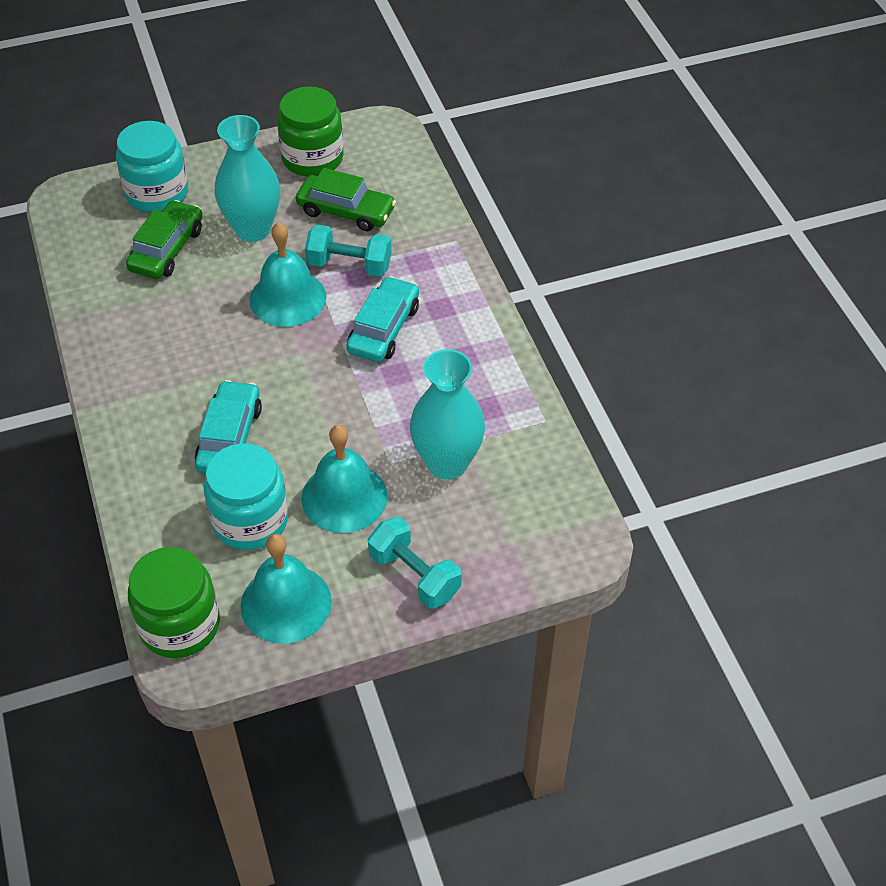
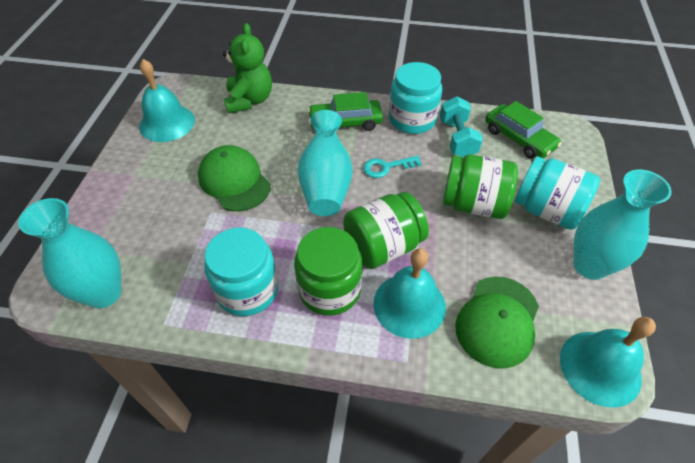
green cap: none = 0 -> [198,145,271,211] [455,276,539,369] = 2
green jar: [128,547,220,658] [277,87,344,177] = 2 -> [294,227,362,316] [343,192,429,269] [443,154,518,219] = 3
green teddy bear: none = 0 -> [223,23,272,113] = 1
turquoise car: [195,380,262,473] [346,276,419,362] = 2 -> none = 0
turquoise dumbbell: [305,225,392,277] [368,517,462,609] = 2 -> [440,97,483,157] = 1
turquoise jar: [116,121,188,213] [203,443,288,550] = 2 -> [204,227,278,316] [389,62,442,134] [515,156,600,230] = 3
turquoise key: none = 0 -> [363,156,421,178] = 1
turquoise vase: [215,115,280,242] [410,349,485,480] = 2 -> [18,198,122,308] [298,110,353,216] [573,170,672,280] = 3

